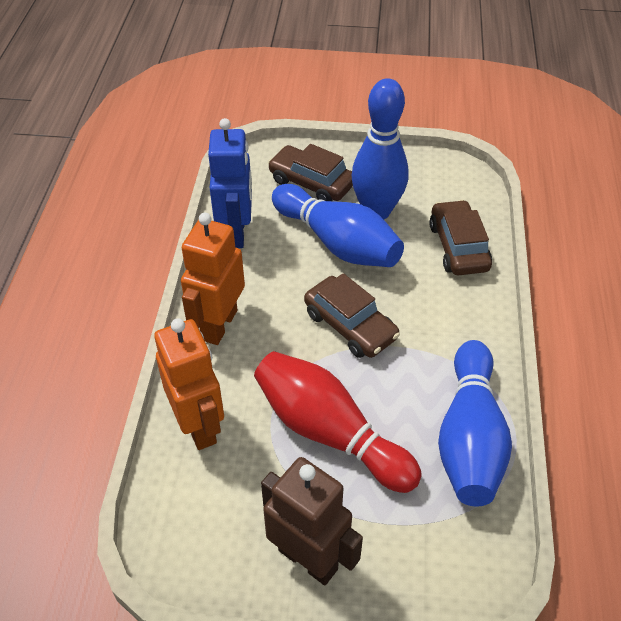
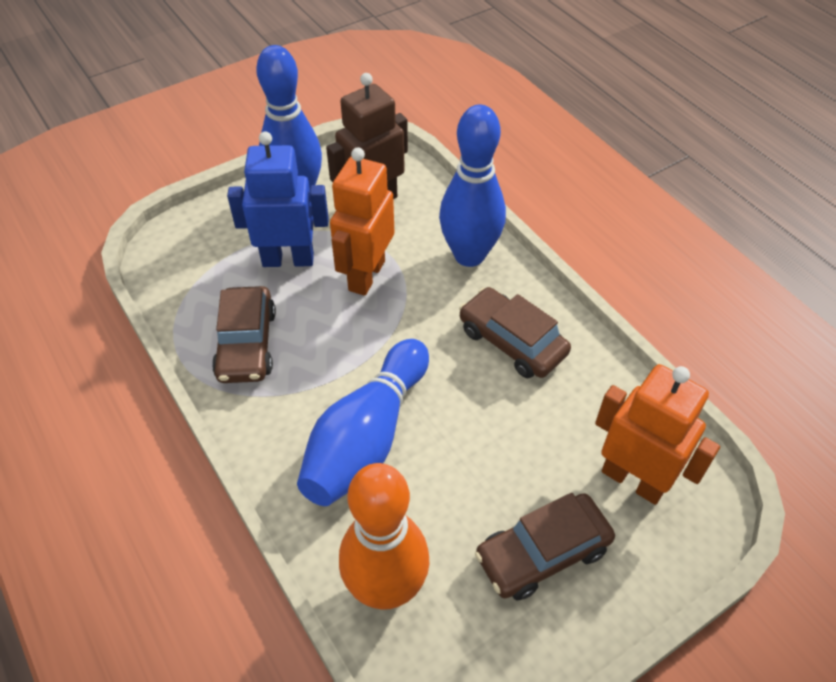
orange bowling pin: none = 0 -> [339,463,429,610] = 1
red bowling pin: [254,351,422,493] = 1 -> none = 0

